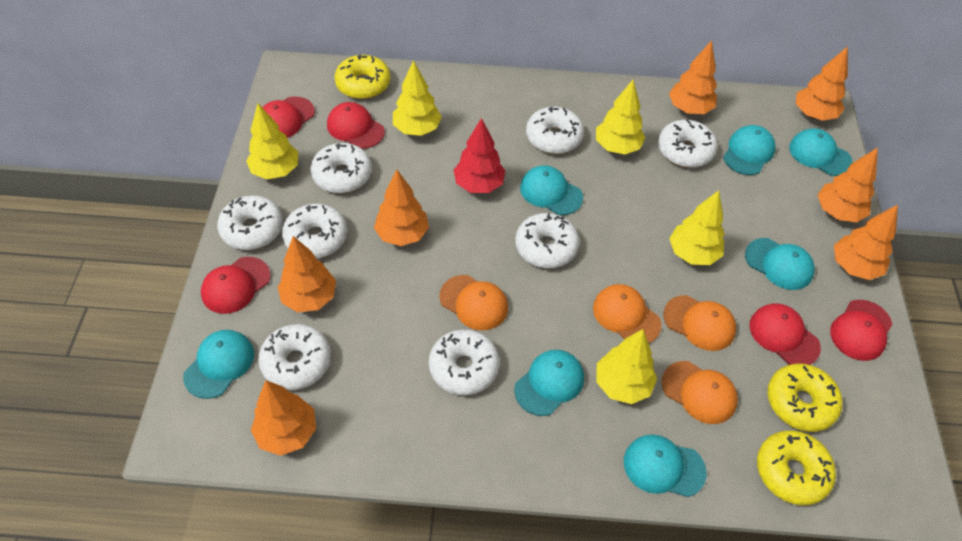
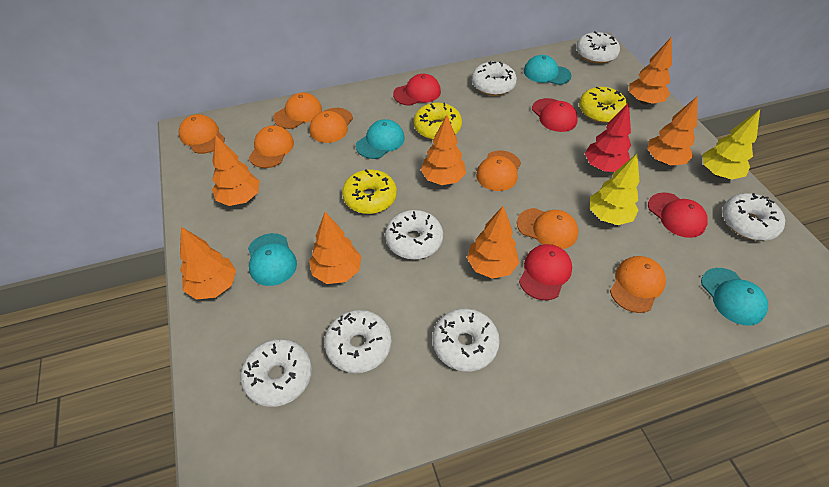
orange cap: [439,275,508,330] [593,284,661,344] [662,361,738,424] [664,295,736,351] = 4 -> [179,114,225,154] [249,125,294,168] [273,93,322,129] [309,108,353,143] [476,151,521,191] [517,208,578,249] [610,256,666,313] = 7
red cap: [201,257,270,314] [262,97,315,138] [327,102,385,149] [750,303,821,365] [830,300,893,361] = 5 -> [393,74,441,106] [519,244,572,300] [532,98,578,132] [648,193,708,238] = 4
turquoise cap: [183,330,254,399] [514,350,584,416] [520,165,583,215] [624,435,707,497] [723,125,776,175] [745,238,815,290] [789,128,853,176] = 7 -> [248,233,297,286] [356,119,405,159] [524,55,572,85] [701,268,768,325] = 4
white donut: [217,195,283,250] [258,324,331,390] [282,203,347,258] [310,143,372,193] [429,329,500,395] [515,213,580,268] [526,107,584,154] [658,119,718,168] = 8 -> [241,339,312,407] [324,310,392,373] [385,210,443,259] [433,308,500,372] [472,61,517,96] [576,31,620,64] [722,193,785,241] = 7
yellow tree: [246,103,298,179] [393,60,442,136] [596,80,646,155] [596,329,657,404] [669,190,725,265] = 5 -> [590,154,639,225] [703,109,760,180] = 2

